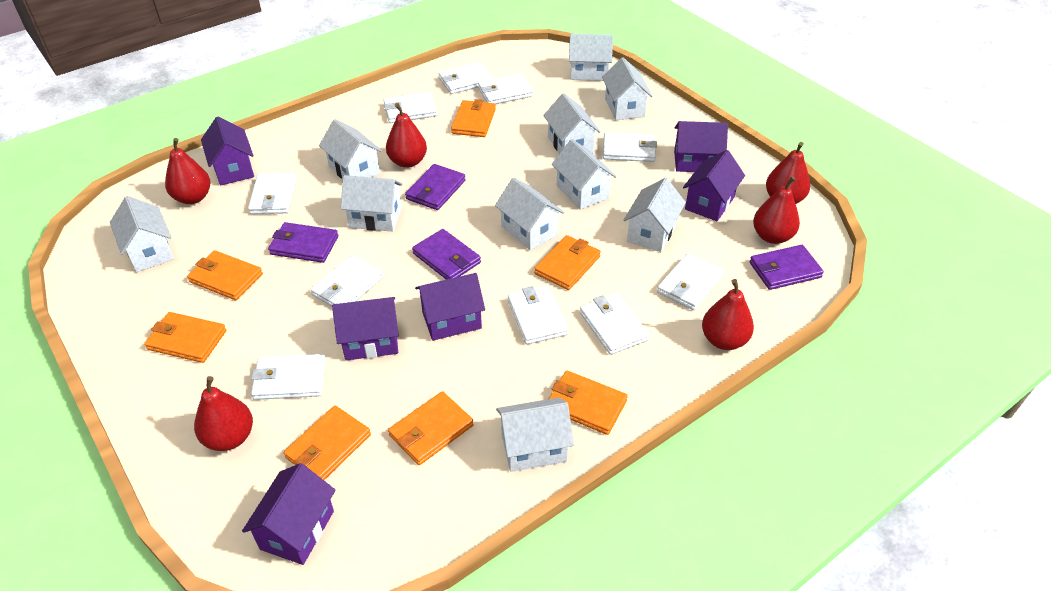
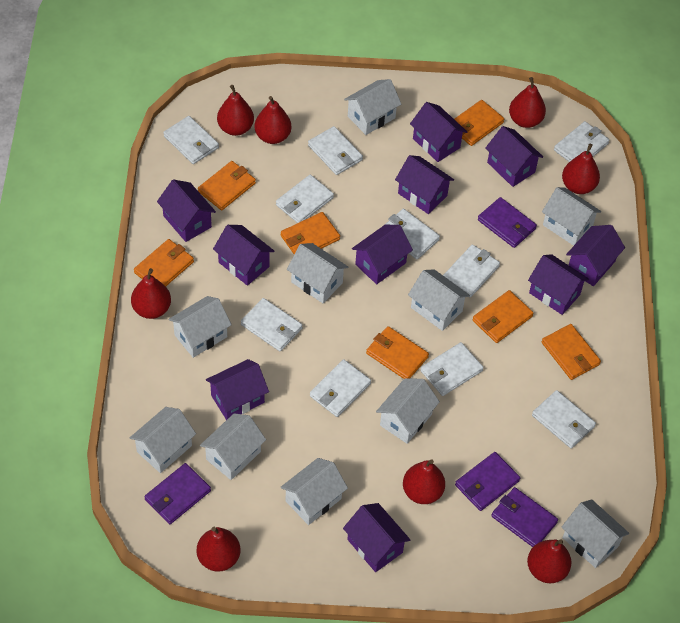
purple house: [201,117,254,185] [242,463,336,565] [332,297,399,361] [415,273,485,341] [674,121,728,172] [683,150,745,221] = 6 -> [157,179,216,242] [206,359,269,420] [213,225,274,286] [343,503,410,572] [352,225,413,284] [395,155,454,214] [410,102,467,162] [485,126,543,187] [528,254,589,315] [566,225,625,286] = 10
red pear: [165,138,210,204] [194,376,253,451] [386,104,427,168] [702,279,754,350] [753,176,800,244] [766,142,810,204] = 6 -> [131,268,171,319] [197,527,240,572] [217,85,254,136] [255,96,291,144] [403,459,445,504] [509,77,546,128] [527,539,571,583] [562,143,600,194] = 8

